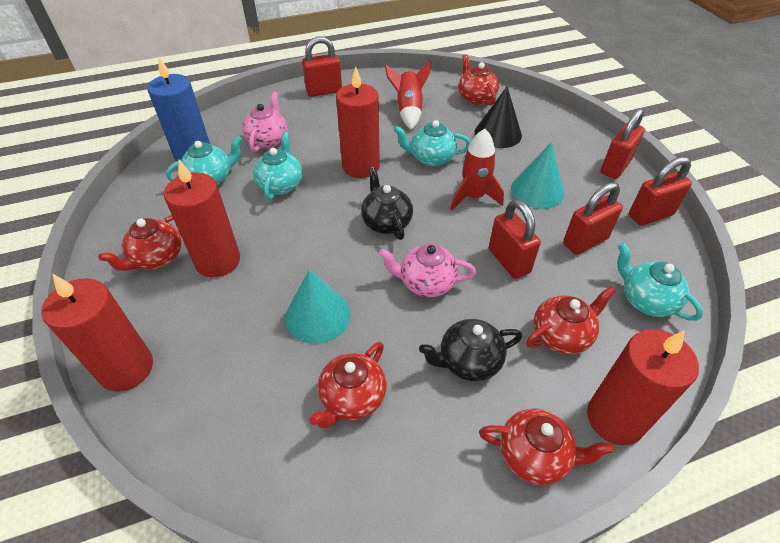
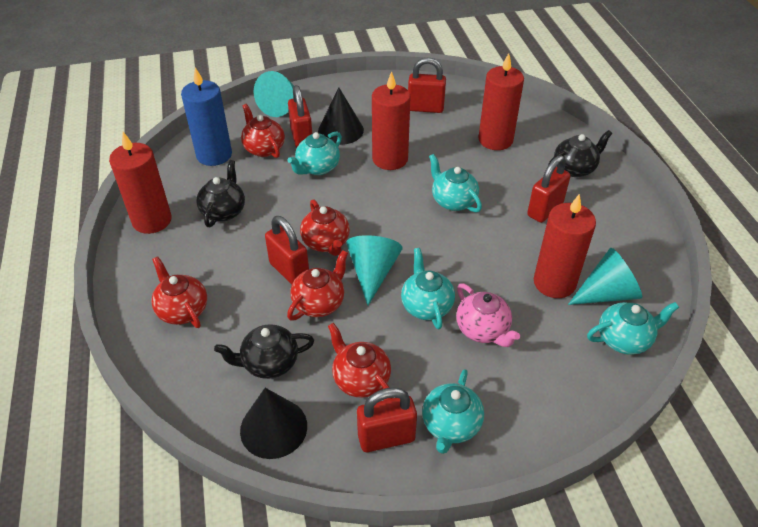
black cone: [474,87,522,148] = 1 -> [240,388,307,459] [318,87,364,145] = 2
black teapot: [361,167,413,240] [419,319,522,381] = 2 -> [196,160,245,227] [214,324,314,379] [548,130,612,177] = 3
pink teapot: [242,92,287,152] [378,244,476,297] = 2 -> [456,283,520,347] = 1
red rocket: [385,60,431,130] [450,129,504,210] = 2 -> none = 0
turquoise cone: [285,269,351,344] [511,142,564,209] = 2 -> [254,71,294,117] [346,235,403,306] [568,248,642,305] = 3
turquoise teapot: [166,136,242,185] [253,132,302,200] [394,120,471,166] [617,242,703,321] = 4 -> [287,131,342,175] [401,248,455,329] [422,369,484,454] [429,154,482,213] [587,302,679,355] = 5

